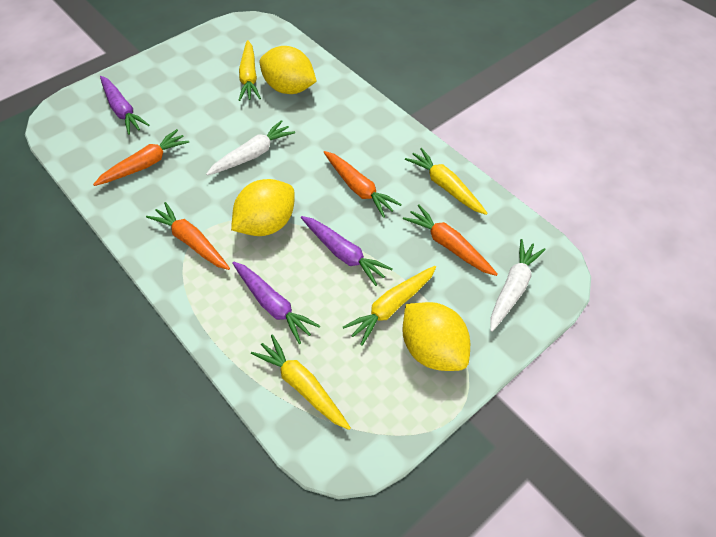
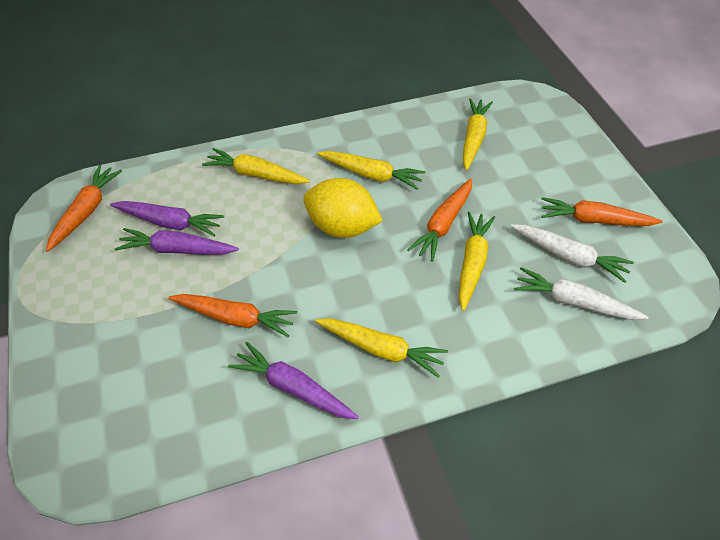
yellow carrot: [239,40,261,101] [251,335,351,430] [343,266,436,346] [405,148,488,215] = 4 -> [202,148,310,184] [315,318,448,377] [317,151,425,190] [459,212,495,311] [463,98,493,170] = 5
yellow lemon: [231,179,295,236] [260,46,317,94] [402,302,470,371] = 3 -> [303,178,383,238] = 1

